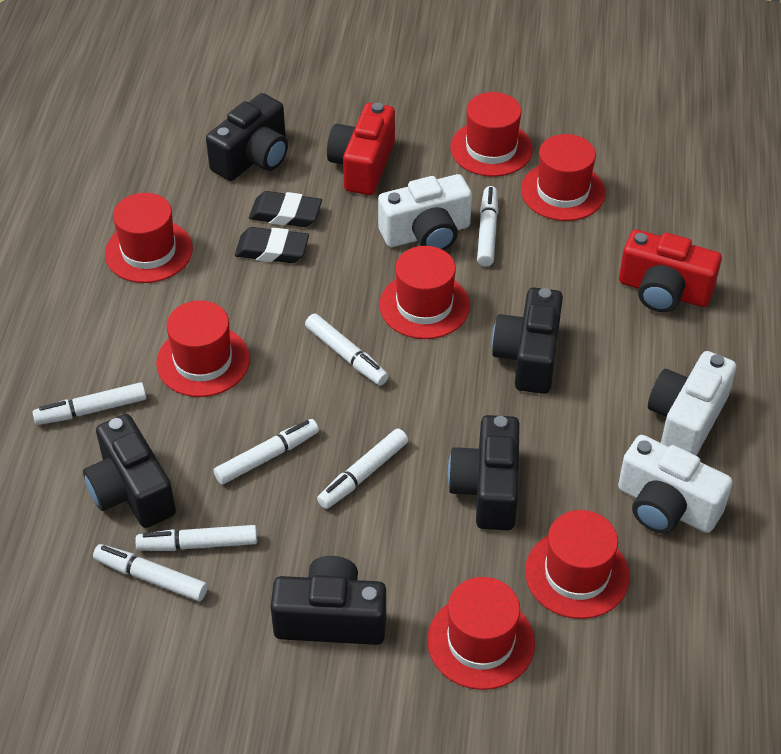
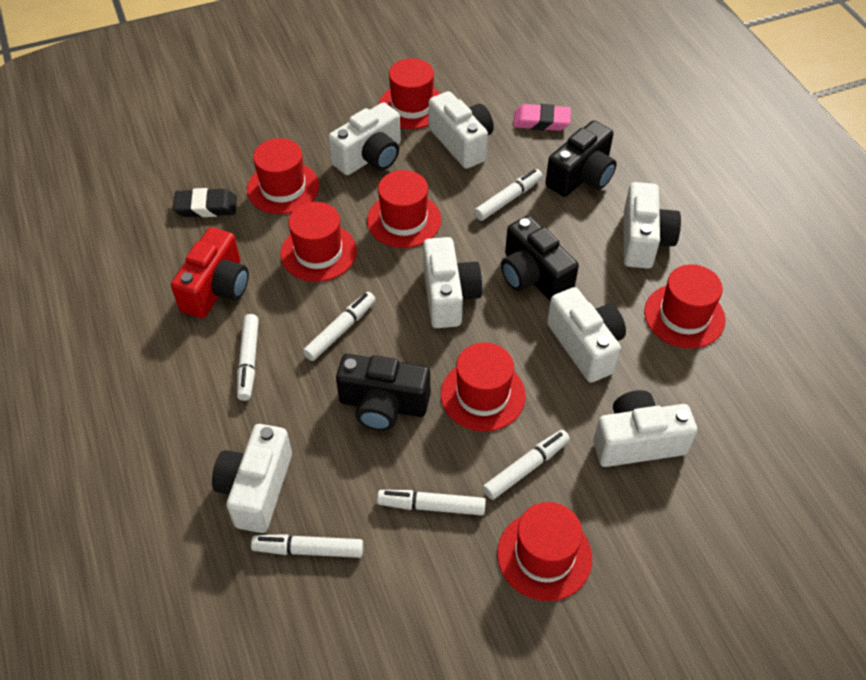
black camera: [83,414,176,528] [206,93,288,181] [270,556,386,645] [448,415,520,530] [492,288,563,394] = 5 -> [336,354,430,431] [501,215,579,301] [545,120,617,197] = 3
black eraser: [235,227,309,263] [249,191,322,227] = 2 -> [173,188,237,217] = 1
pink eraser: none = 0 -> [513,104,571,131] = 1
red camera: [327,103,395,195] [619,230,722,312] = 2 -> [171,227,249,318] = 1
white camera: [378,174,472,250] [618,435,733,533] [648,351,736,456] = 3 -> [212,424,292,533] [328,102,401,175] [423,237,483,328] [428,91,494,169] [547,287,626,383] [593,390,697,467] [624,182,681,269] = 7
white marker: [32,382,146,425] [93,544,207,601] [135,525,257,551] [214,419,319,485] [305,314,388,385] [317,428,408,509] [477,186,498,266] = 7 -> [237,314,259,401] [251,534,363,558] [303,292,376,361] [377,490,486,515] [474,169,542,221] [483,430,570,500] = 6

